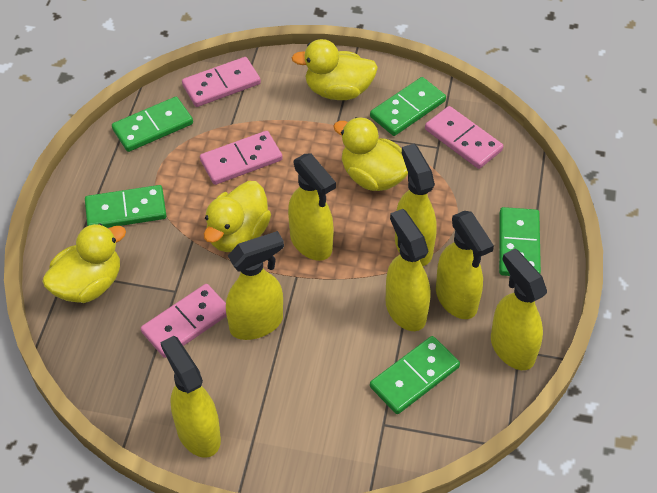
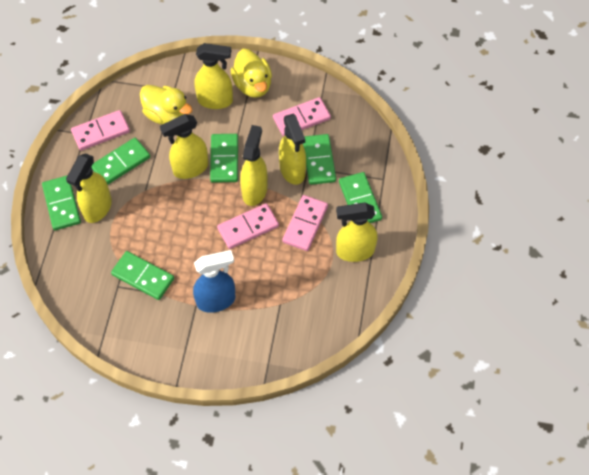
blue spray bottle: none = 0 -> [193,250,236,313] = 1
green domino: [85,185,166,228] [112,97,193,152] [370,77,446,136] [370,336,460,414] [499,207,541,276] = 5 -> [42,176,81,230] [92,138,150,184] [111,251,174,300] [210,134,238,183] [303,134,336,185] [339,172,382,223] = 6
yellow duck: [42,223,126,303] [204,181,271,252] [292,39,378,100] [333,117,408,191] = 4 -> [140,85,192,125] [231,49,272,98] = 2
yellow spray bottle: [160,336,221,458] [226,231,284,340] [288,153,336,261] [386,209,430,331] [395,144,437,266] [436,211,494,319] [491,249,547,370] = 7 -> [66,153,112,223] [160,114,208,179] [194,43,233,109] [240,125,267,206] [279,114,306,185] [336,202,377,262] = 6

